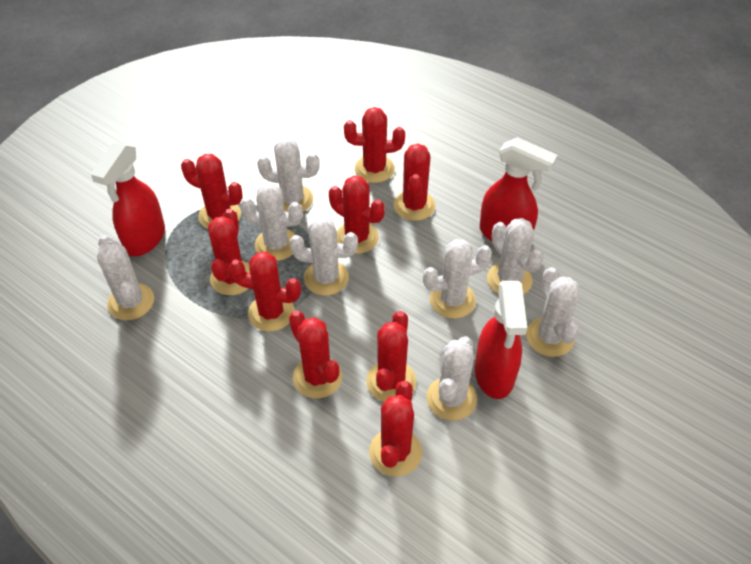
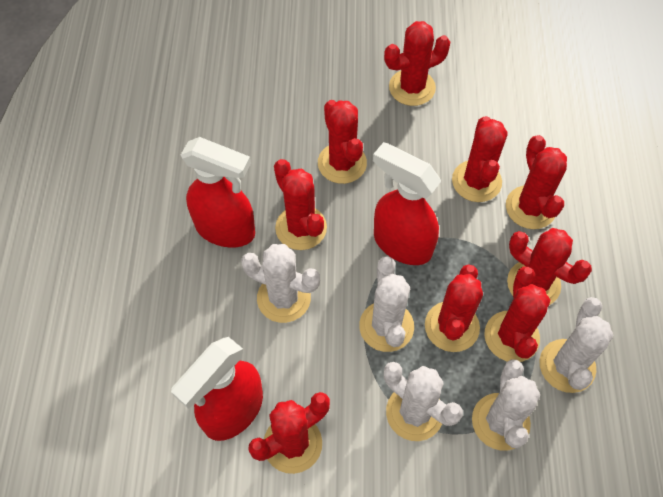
white cactus: [97,235,154,320] [241,183,303,261] [257,138,320,212] [289,216,358,296] [423,239,492,319] [426,336,477,420] [487,218,544,295] [526,267,580,357] = 8 -> [241,244,320,323] [359,256,414,352] [384,362,463,441] [472,359,540,451] [540,297,613,393] = 5

